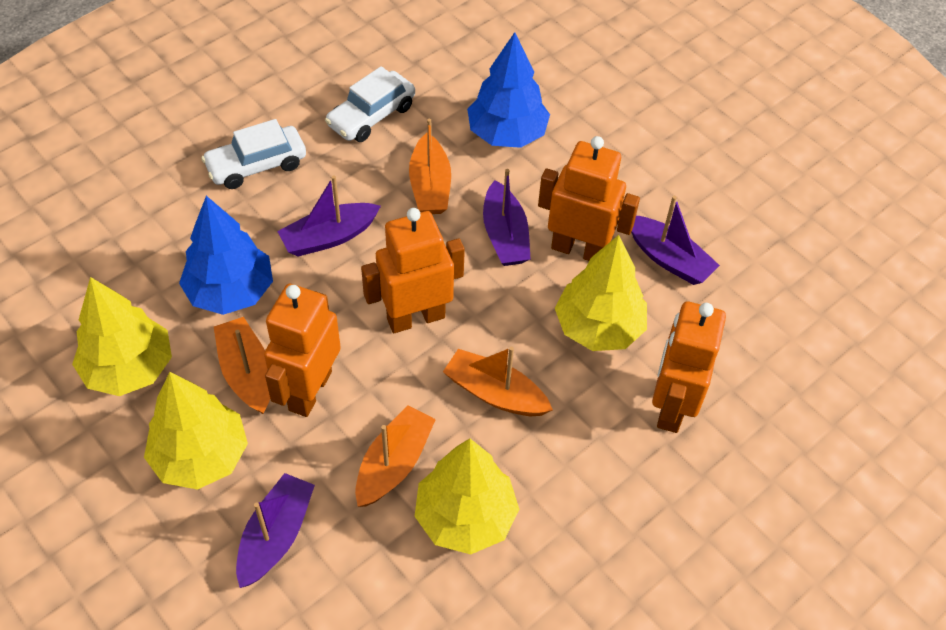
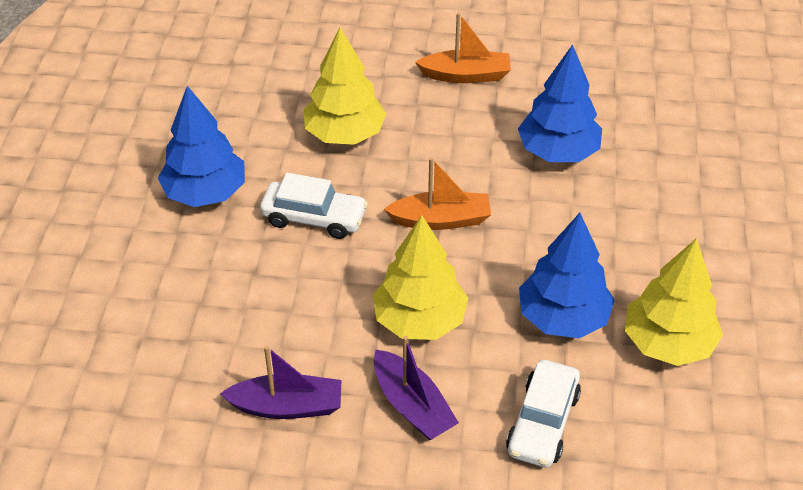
blue tree: [179,196,273,315] [467,32,550,148] = 2 -> [158,86,245,207] [518,44,602,162] [519,213,615,338] = 3
orange boat: [214,317,270,414] [355,405,436,507] [409,119,451,214] [443,347,553,416] = 4 -> [384,157,491,230] [415,12,511,83] = 2
orange robot: [264,284,341,417] [361,208,465,333] [538,136,640,261] [652,301,726,433] = 4 -> none = 0
purple boat: [236,473,315,588] [277,175,381,256] [483,169,531,266] [631,196,720,285] = 4 -> [220,346,341,419] [374,336,459,440] = 2
yellow tree: [72,277,172,396] [144,372,248,490] [415,438,519,554] [555,235,647,351] = 4 -> [304,28,387,145] [373,215,468,340] [624,238,723,366] = 3

